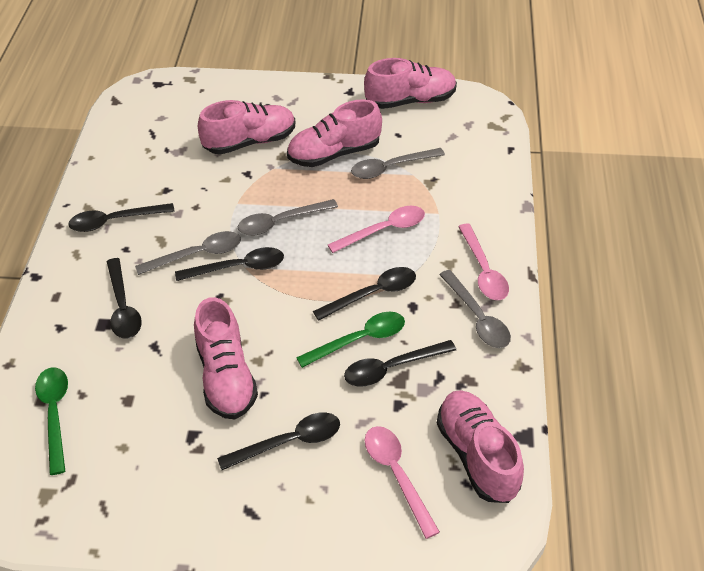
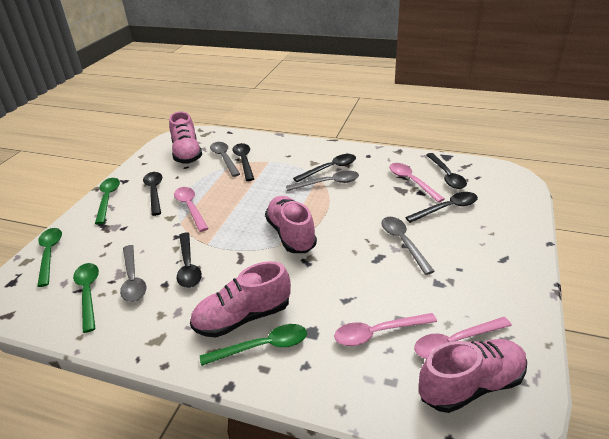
green spoon: [35,367,68,475] [296,312,405,368] = 2 -> [37,228,62,287] [73,263,99,333] [95,178,120,224] [200,324,307,366] = 4
pink shoe: [194,297,258,419] [198,100,295,155] [287,99,382,167] [364,58,457,109] [437,390,524,503] = 5 -> [169,111,202,164] [190,261,291,337] [265,196,317,253] [419,339,527,413] = 4
pink spoon: [328,206,425,253] [365,426,440,539] [458,223,509,300] = 3 -> [174,187,209,232] [334,313,437,346] [389,163,445,202] [414,317,512,359] = 4

